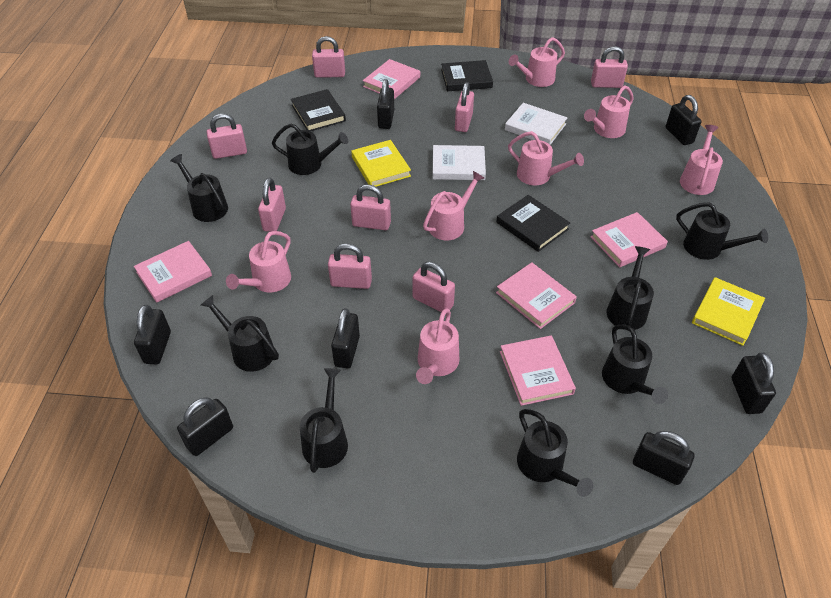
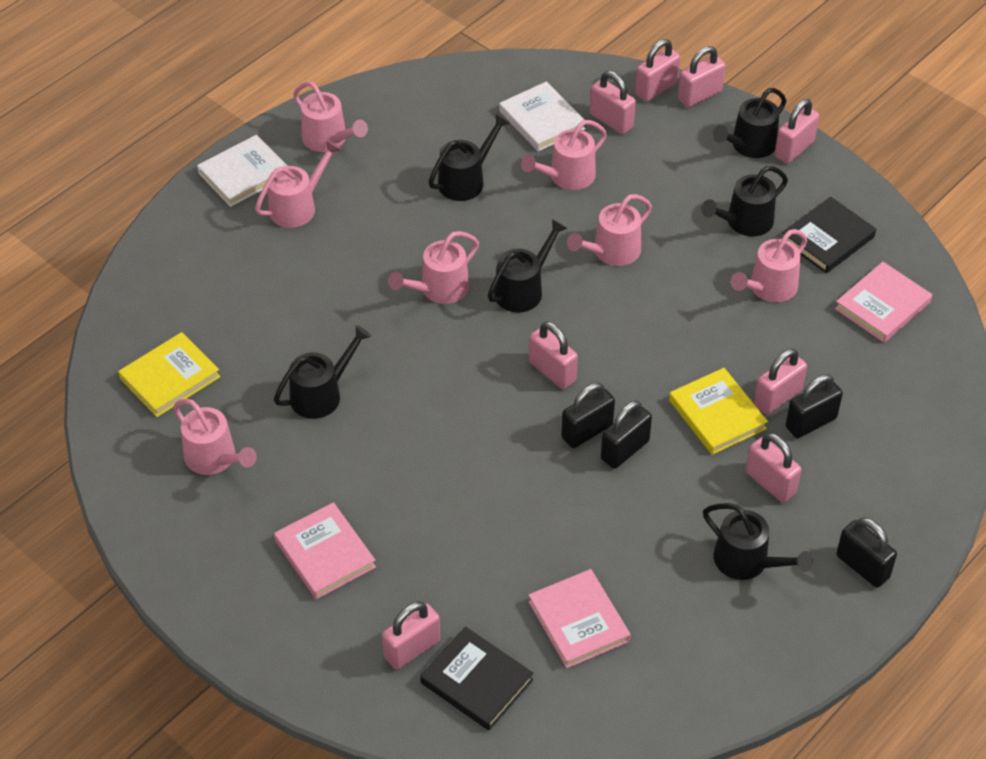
black book: [291,89,346,131] [441,60,493,91] [496,195,570,252] = 3 -> [420,627,534,730] [782,197,876,273] = 2
black padlock: [134,305,171,364] [177,397,233,456] [331,308,360,368] [377,79,394,129] [633,431,694,485] [665,95,702,145] [732,353,776,414] = 7 -> [561,383,615,448] [601,401,652,469] [786,374,843,438] [836,518,897,588] = 4
black watering can: [170,154,228,222] [201,295,279,372] [272,123,348,175] [300,368,348,473] [517,409,593,497] [602,325,668,404] [607,246,654,330] [676,202,768,260] = 8 -> [274,325,371,419] [428,114,510,201] [488,219,568,312] [701,166,788,237] [703,503,813,580] [712,88,786,158] = 6
pink book: [134,241,212,303] [363,59,420,99] [496,262,577,329] [500,335,576,406] [590,212,668,267] = 5 -> [274,502,376,599] [528,569,631,668] [835,262,932,343] = 3

